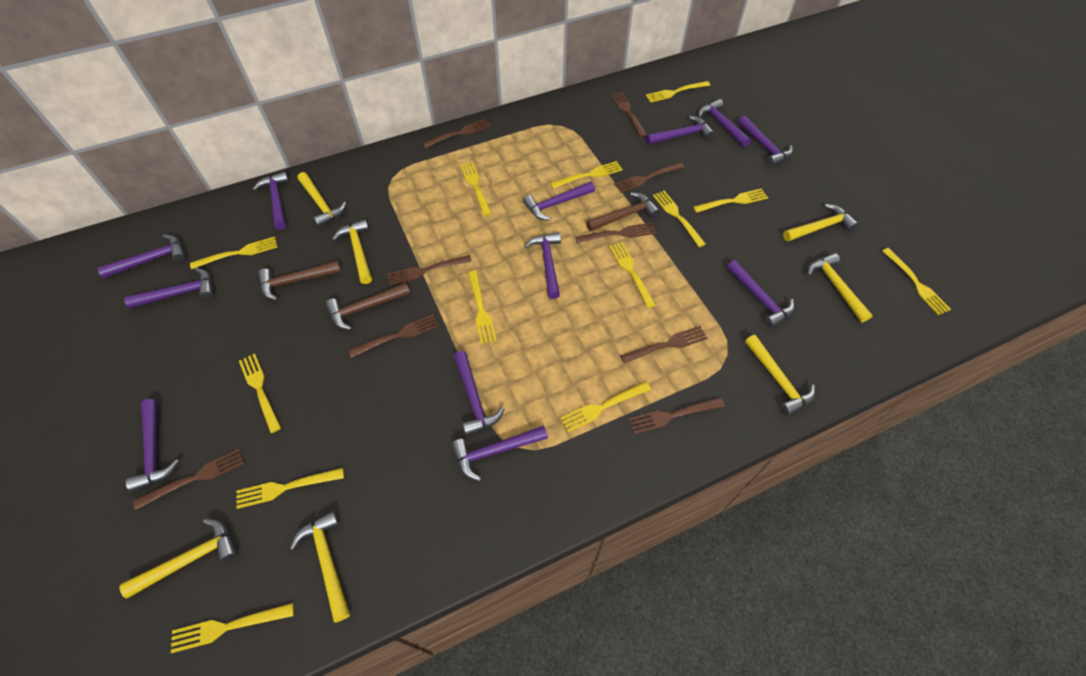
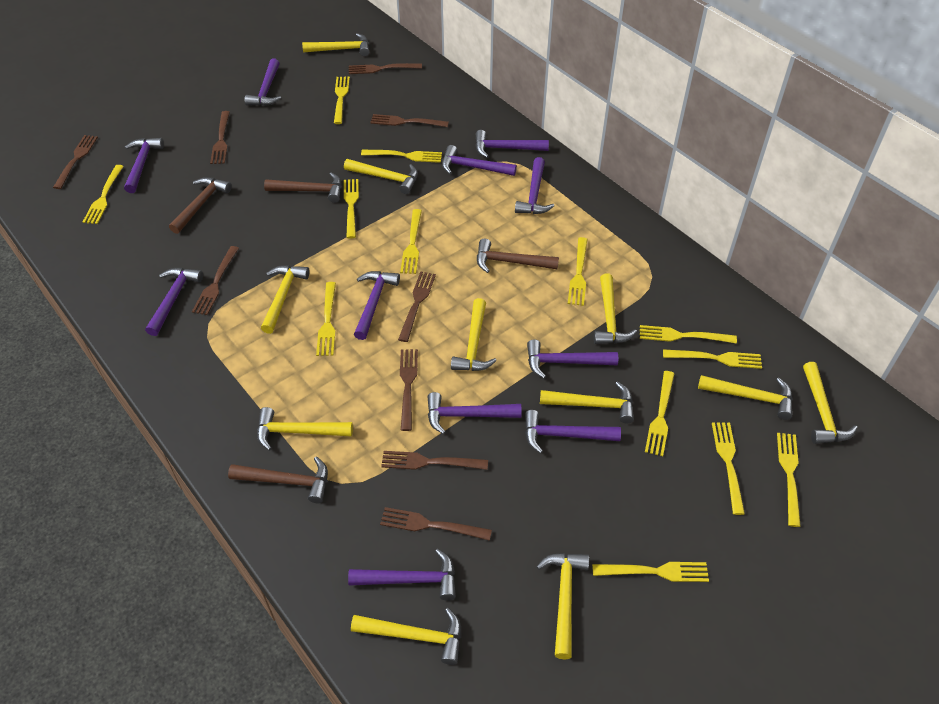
brown hammer: [258,260,341,300] [326,283,410,330] [586,192,660,231] = 3 -> [169,177,232,234] [228,457,328,503] [264,172,342,203] [477,239,559,273] = 4
purple hammer: [97,234,185,278] [124,268,213,308] [126,399,179,492] [253,172,289,230] [452,426,548,481] [454,351,505,436] [523,181,595,221] [524,232,561,299] [646,116,714,145] [698,99,751,147] [727,260,794,328] [738,116,793,166] = 12 -> [124,138,164,193] [145,268,203,336] [245,58,281,106] [348,549,456,601] [354,271,400,340] [428,392,522,434] [442,145,517,176] [475,130,549,158] [515,157,554,214] [525,410,621,454] [527,339,618,379] = 11
yellow hammer: [119,519,237,599] [290,511,350,623] [297,172,346,227] [332,219,372,284] [745,335,815,416] [783,204,858,241] [808,253,873,323] = 7 -> [257,407,353,451] [261,265,310,334] [302,33,369,56] [344,159,418,194] [351,608,461,665] [451,298,496,371] [536,553,589,659] [540,381,634,424] [594,273,637,344] [698,375,793,420] [803,362,858,444] = 11

